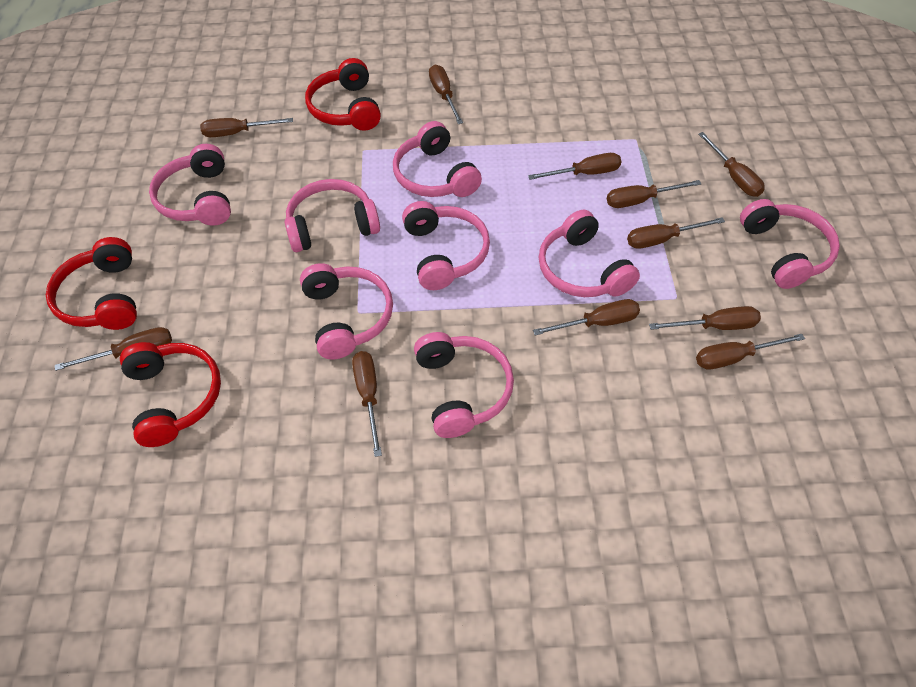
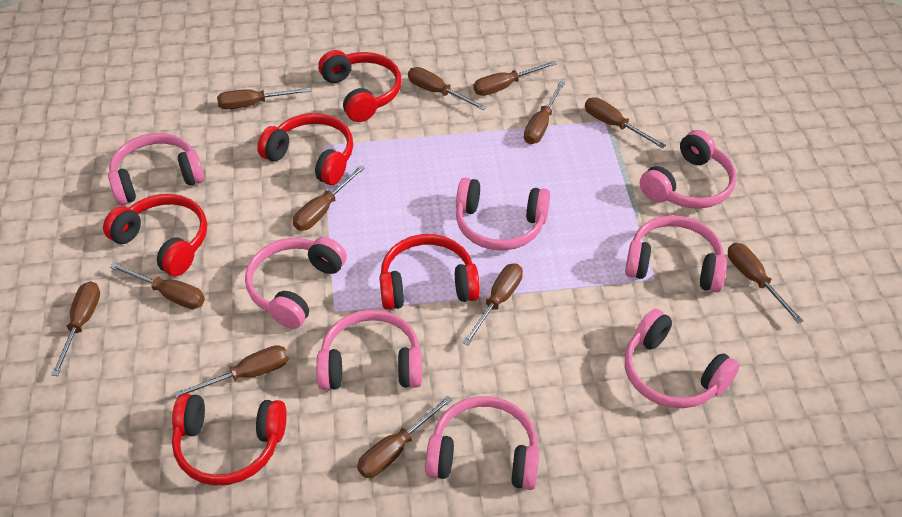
brown screwdriver: [55,327,172,371] [200,118,293,137] [352,351,382,457] [429,65,463,124] [528,153,621,180] [533,299,640,335] [607,180,701,208] [627,217,725,249] [649,306,761,330] [696,334,805,370] [698,132,765,197] = 11 -> [51,281,100,376] [110,263,205,309] [174,345,289,399] [217,88,311,109] [293,165,365,231] [357,395,452,478] [408,67,487,110] [462,264,523,345] [473,61,556,96] [524,81,565,144] [585,97,666,149] [728,243,803,324] = 12
red headphones: [46,237,137,330] [120,342,221,447] [305,58,381,131] = 3 -> [103,194,207,276] [172,393,287,486] [257,113,353,185] [318,50,402,122] [379,234,480,310] = 5

